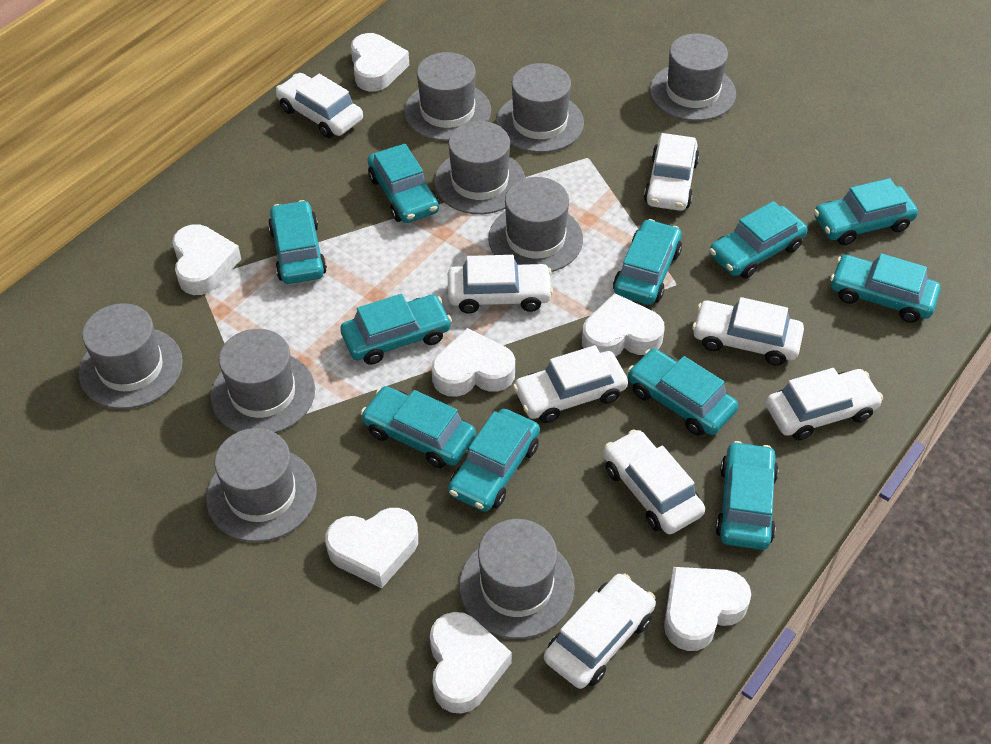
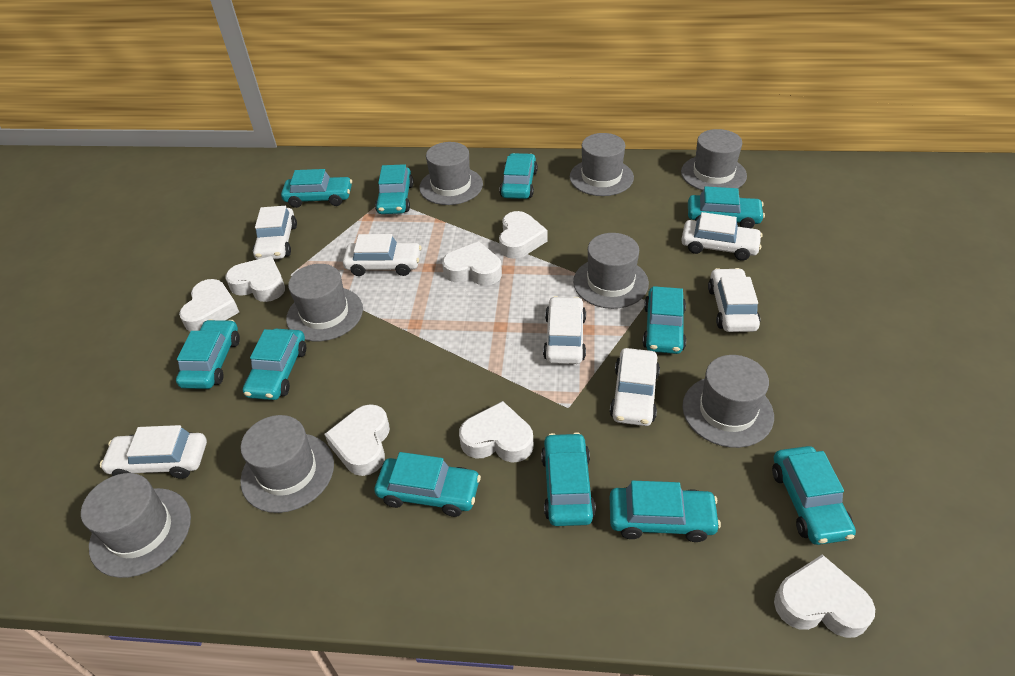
grey hat: [79,303,183,409] [206,428,317,542] [210,329,315,433] [404,52,491,141] [434,121,525,214] [459,519,575,639] [488,177,583,272] [496,63,584,153] [650,33,736,121] = 9 -> [81,473,191,578] [240,415,334,513] [286,264,363,341] [419,142,483,205] [570,133,634,196] [573,233,649,309] [681,129,747,191] [682,355,774,448] = 8
white car: [276,73,363,138] [448,255,553,314] [513,345,628,423] [544,574,656,689] [604,429,705,534] [644,133,699,211] [692,297,804,366] [766,368,883,440] = 8 -> [100,425,207,479] [253,206,297,260] [343,234,421,276] [543,296,586,364] [610,348,660,426] [681,212,763,261] [708,268,760,332] = 7

